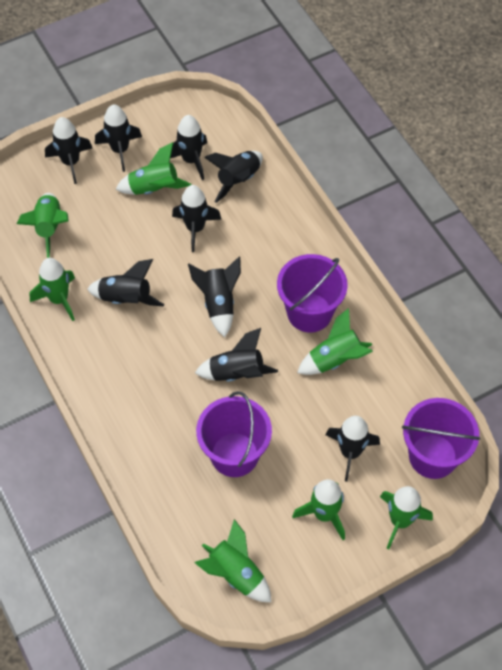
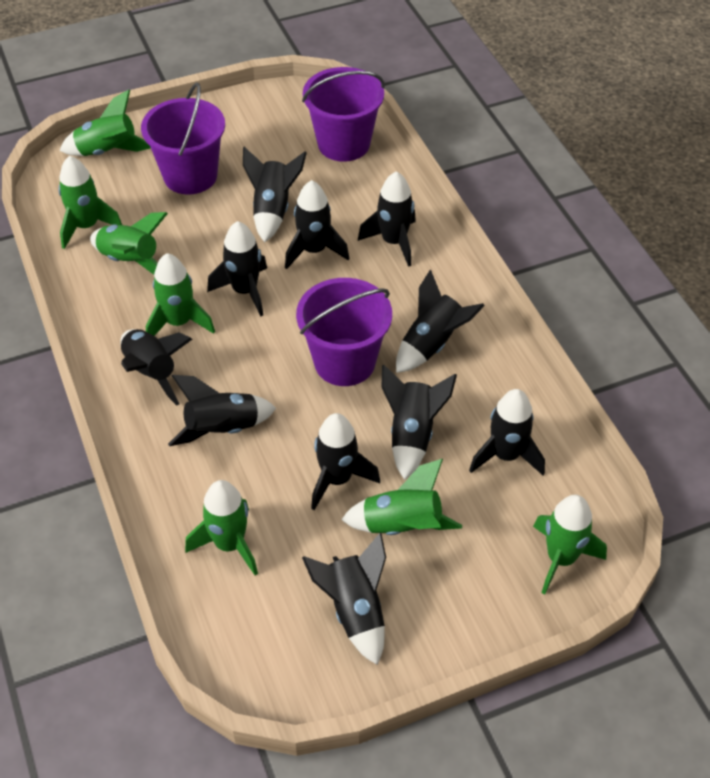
black rocket: [45,117,92,184] [87,259,164,307] [95,105,142,172] [170,115,207,180] [172,185,221,252] [188,257,241,337] [195,328,278,382] [204,151,263,203] [326,416,380,482] = 9 -> [120,329,192,406] [168,375,276,446] [207,221,267,317] [243,147,307,242] [285,180,349,269] [302,533,386,665] [311,413,380,510] [358,171,416,267] [381,365,457,480] [396,269,485,373] [469,389,545,475] = 11

